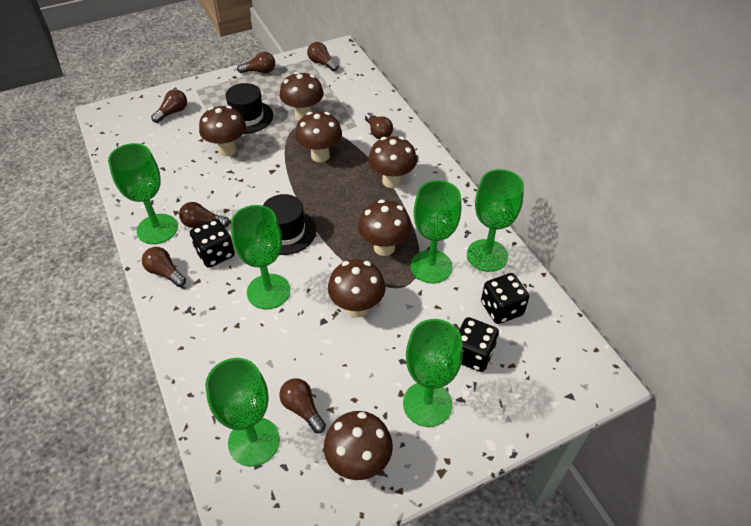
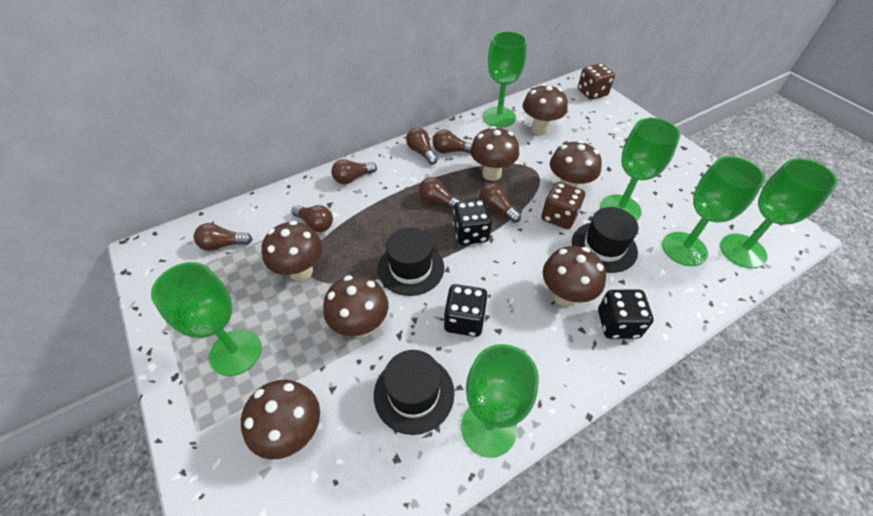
black hat: [225,83,273,134] [263,194,316,255] = 2 -> [374,350,454,435] [378,227,444,296] [572,207,639,273] = 3
brown dice: none = 0 -> [541,182,585,229] [578,63,615,100] = 2

